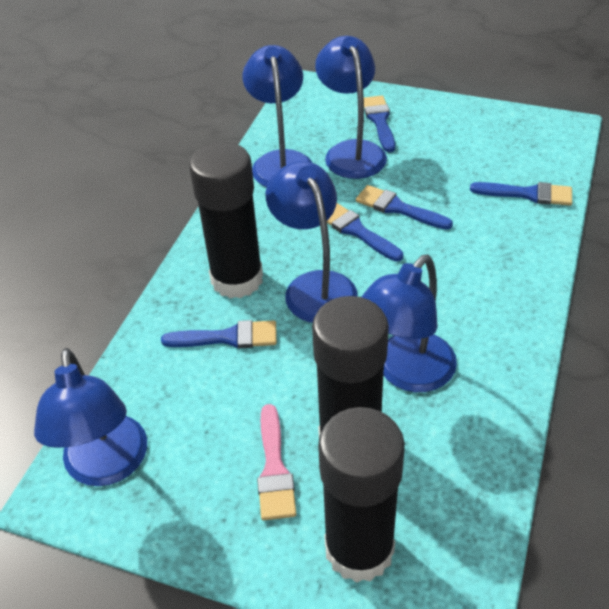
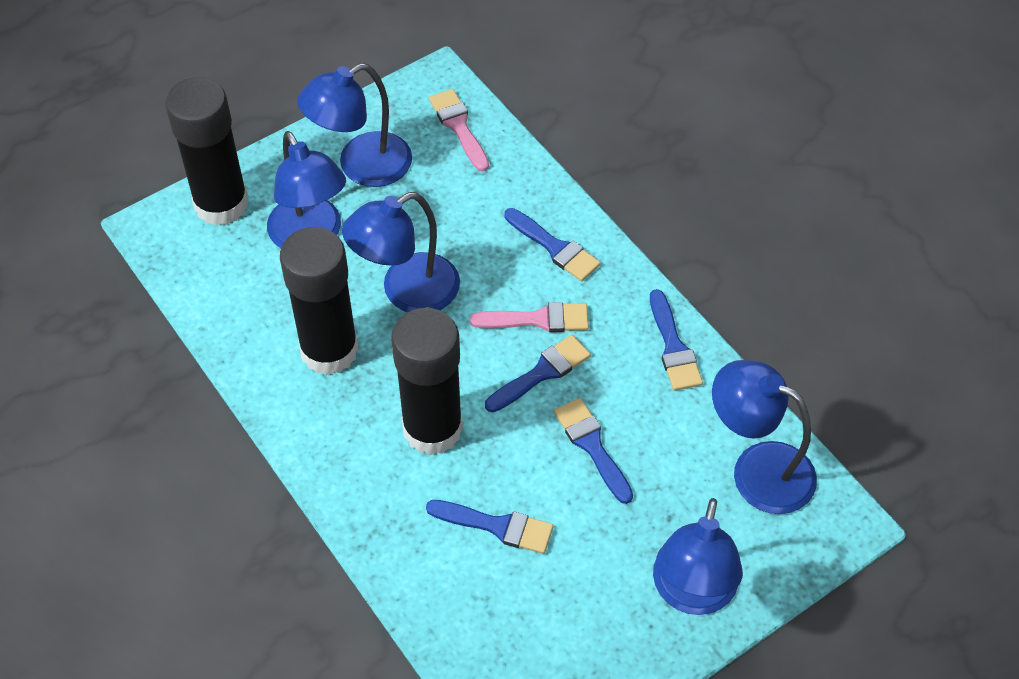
pink brush: [257,404,296,520] = 1 -> [429,89,489,172] [470,302,589,332] = 2

